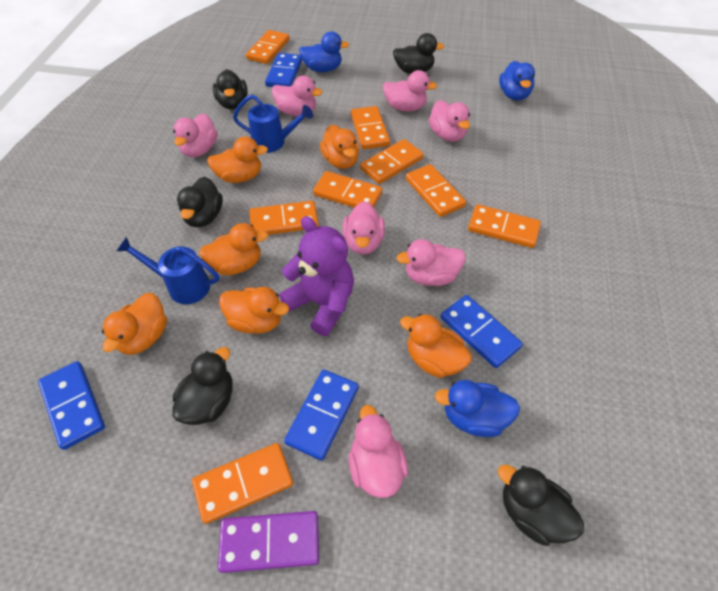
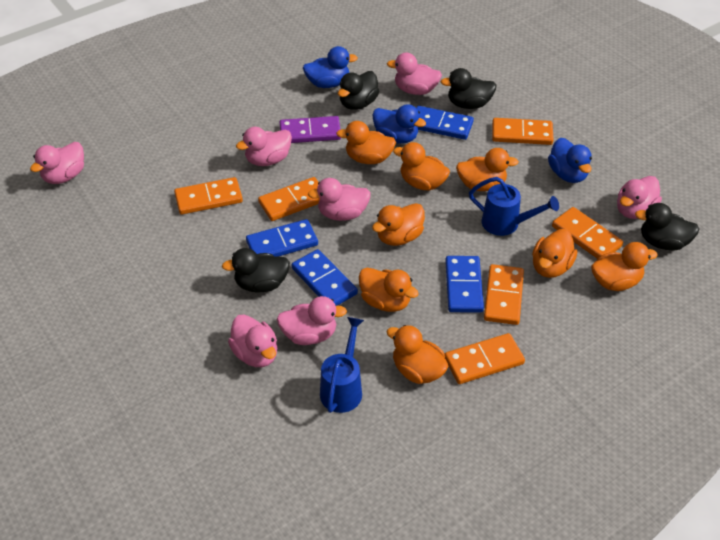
black duck: [172,347,233,425] [177,177,223,227] [213,69,248,109] [393,33,444,74] [498,465,584,546] = 5 -> [222,248,290,293] [338,71,379,110] [441,68,497,109] [635,203,700,250] = 4
orange domino: [192,443,293,524] [246,30,290,64] [249,201,319,235] [313,171,382,208] [351,106,390,149] [360,139,424,184] [406,164,466,217] [468,204,541,248] = 8 -> [174,177,243,215] [258,177,320,221] [445,333,525,384] [484,264,524,325] [492,118,554,145] [552,207,623,259] = 6
orange duck: [102,293,167,355] [199,223,268,275] [207,136,268,183] [219,287,289,334] [320,125,359,169] [400,314,472,378] = 6 -> [336,121,396,164] [359,268,419,312] [372,203,425,246] [387,325,449,384] [393,142,450,190] [456,148,519,191] [532,229,577,278] [591,242,658,291] = 8
purple teddy bear: [279,216,354,336] = 1 -> none = 0

